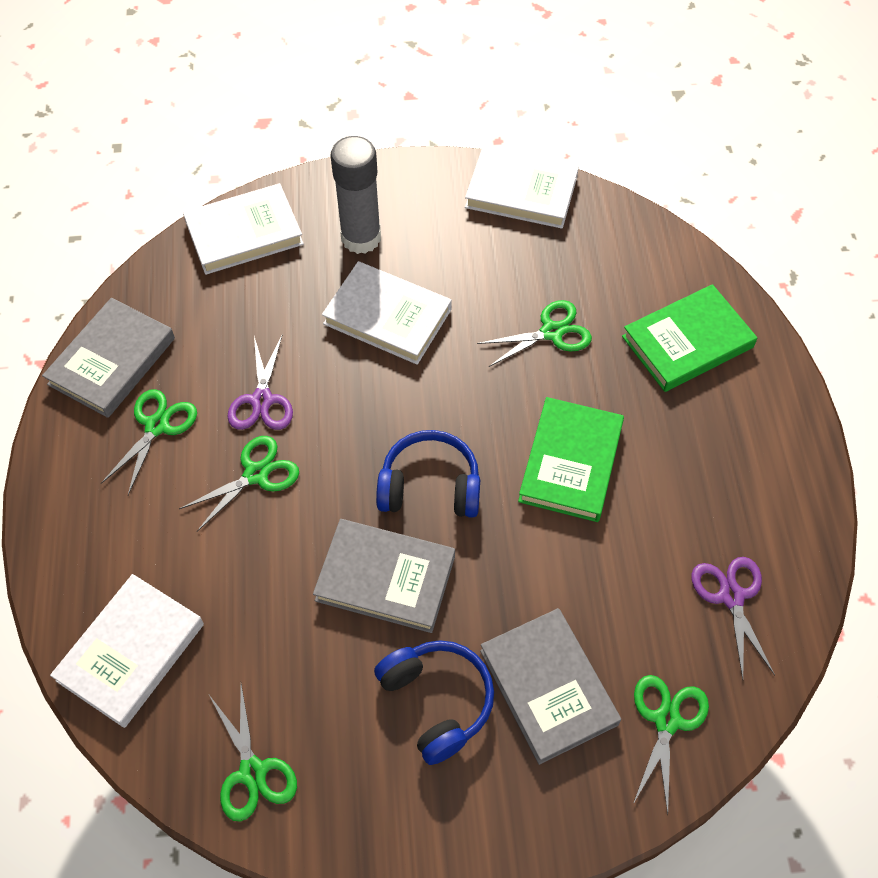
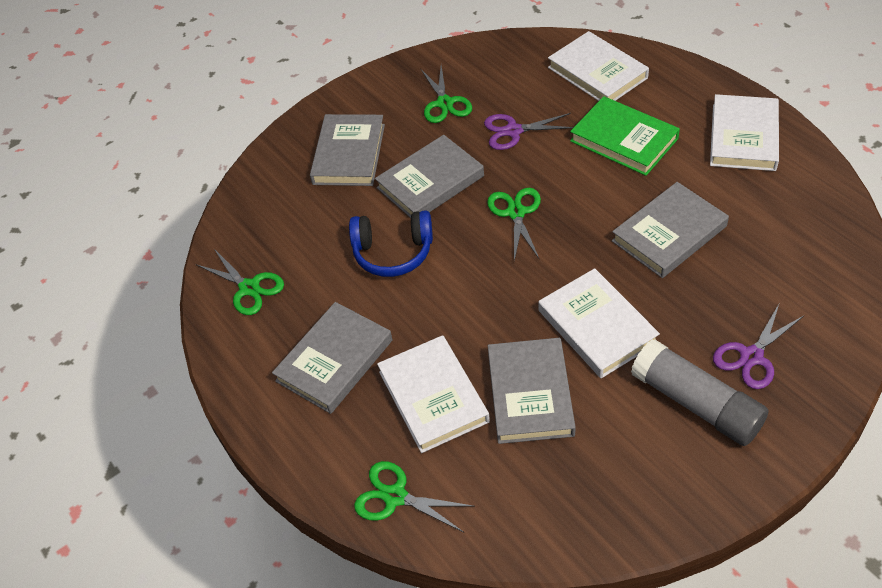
blue headphones: [374,640,494,765] [376,430,480,518] = 2 -> [349,210,433,277] = 1
green book: [518,397,624,522] [622,284,757,392] = 2 -> [570,96,680,176] = 1
green scissors: [101,389,197,495] [179,436,299,532] [209,684,297,822] [477,300,592,367] [633,675,709,814] = 5 -> [196,249,284,315] [354,461,473,532] [420,65,472,123] [487,188,541,261] = 4
grey book: [42,298,175,418] [313,519,455,633] [480,608,621,765] = 3 -> [272,302,392,414] [310,114,385,186] [375,135,484,218] [488,338,576,444] [612,182,729,278] = 5

